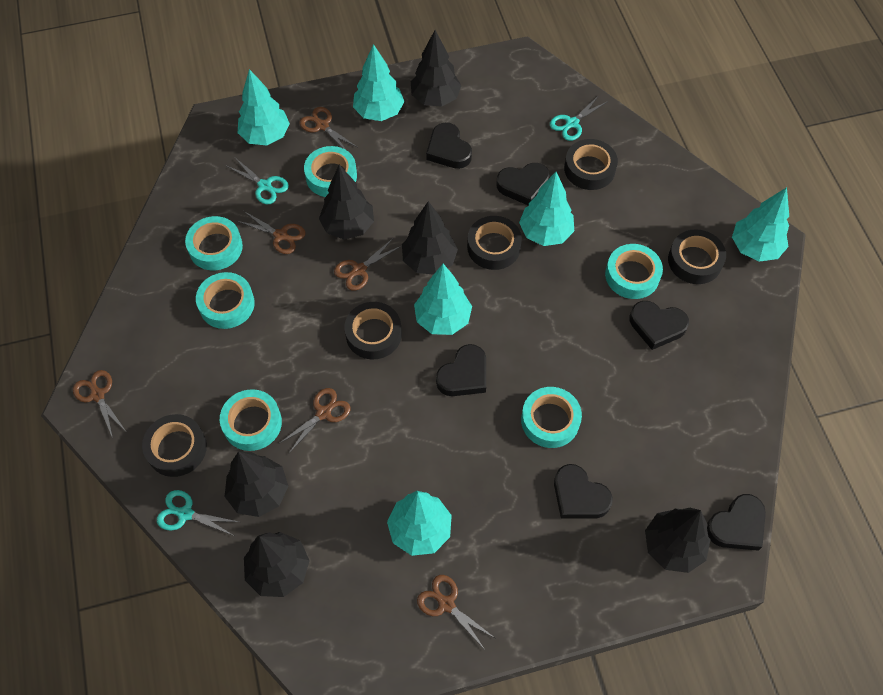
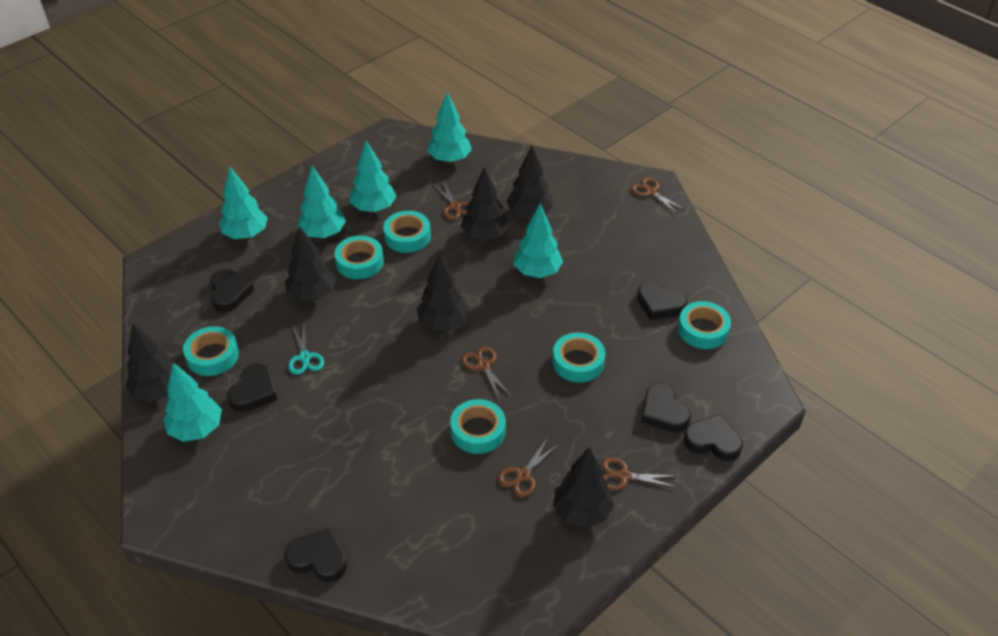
black tape: [142,414,207,477] [344,302,402,359] [467,216,522,270] [564,139,618,190] [668,229,726,284] = 5 -> none = 0
brown scissors: [73,370,125,438] [237,211,306,254] [280,388,351,453] [300,107,357,150] [334,239,401,291] [417,575,495,651] = 6 -> [434,180,469,220] [461,346,511,400] [498,438,559,498] [601,458,677,491] [631,178,685,214] = 5
turquoise scissors: [157,490,239,536] [227,158,289,204] [550,95,608,141] = 3 -> [288,325,324,375] = 1

